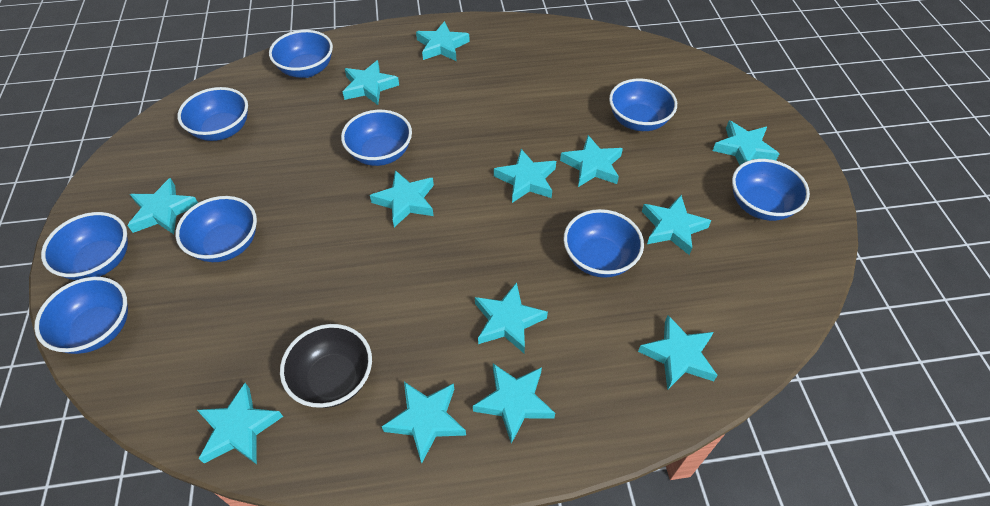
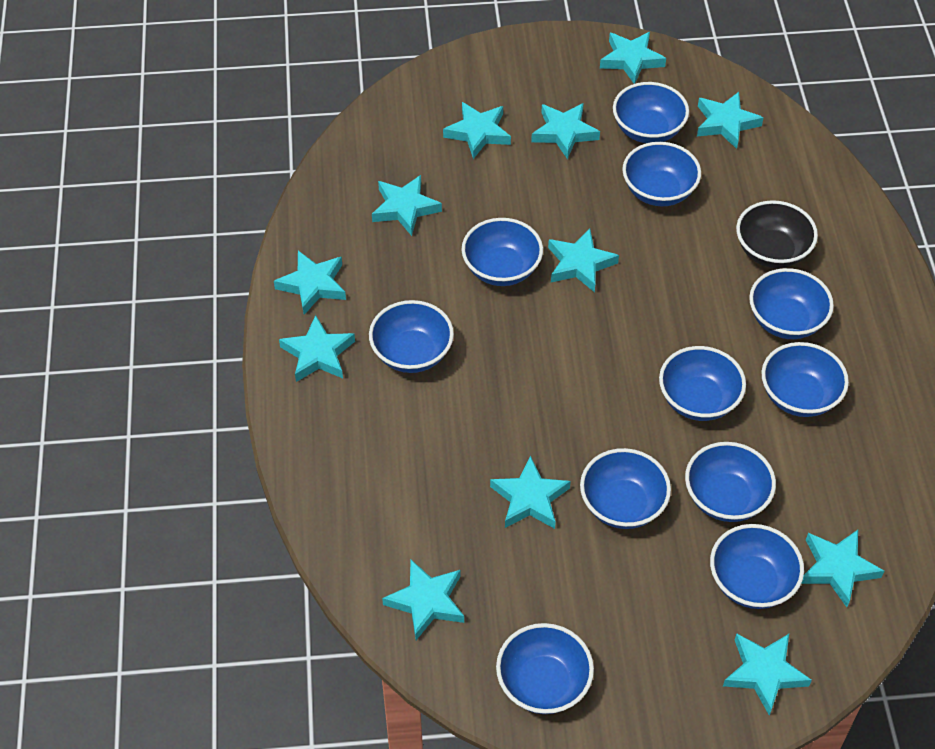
blue bowl: [34,277,128,354] [41,212,128,280] [175,196,257,262] [177,87,248,141] [269,30,333,78] [341,110,412,166] [563,209,644,278] [609,79,677,131] [732,159,810,221] = 9 -> [369,300,454,373] [462,218,543,286] [496,623,594,714] [580,448,671,529] [613,82,689,143] [622,142,701,206] [659,346,746,421] [685,442,776,522] [710,524,804,609] [749,268,834,339] [761,342,849,417] = 11
turquoise star: [127,178,198,234] [197,383,283,464] [343,60,399,105] [370,170,434,227] [382,382,466,464] [416,21,470,61] [473,363,555,444] [475,282,548,353] [494,149,556,203] [560,135,623,187] [638,315,718,390] [642,195,711,255] [712,120,779,165] = 13 -> [274,251,346,315] [279,315,355,382] [372,175,442,236] [382,560,464,640] [443,102,511,159] [490,456,571,529] [531,103,600,159] [548,229,619,292] [600,32,666,84] [697,92,764,149] [723,633,812,715] [801,530,884,607] = 12

